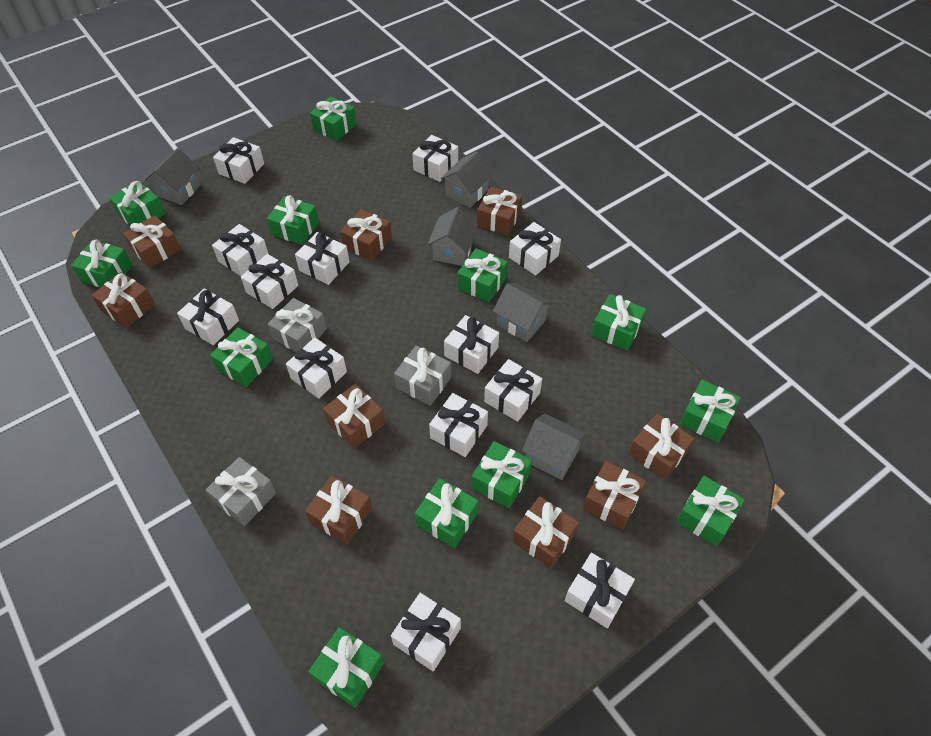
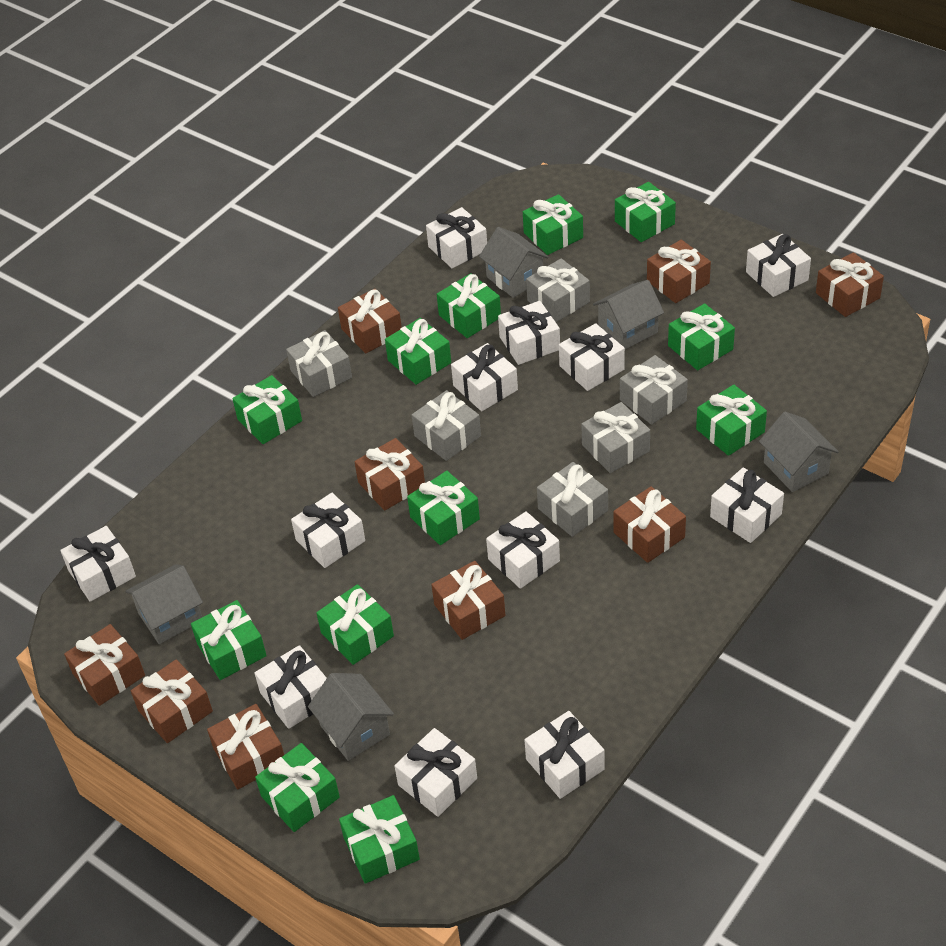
grey gift: [206,457,276,526] [268,298,327,352] [394,345,451,406] = 3 -> [286,330,352,397] [412,390,481,461] [526,258,590,322] [537,462,608,537] [581,402,650,473] [620,355,688,425] = 6
white gift: [177,289,239,345] [212,224,269,276] [213,137,264,184] [241,254,298,309] [286,337,347,399] [295,232,350,285] [391,593,461,672] [412,135,458,182] [429,393,488,457] [444,315,499,374] [484,359,542,422] [509,222,561,276] [565,553,635,628] = 13 -> [60,526,136,602] [255,645,327,729] [291,493,365,568] [395,728,477,817] [426,207,487,268] [451,343,518,411] [486,512,560,589] [498,301,560,365] [525,711,605,799] [559,323,625,391] [710,467,784,543] [746,234,811,297] = 12

